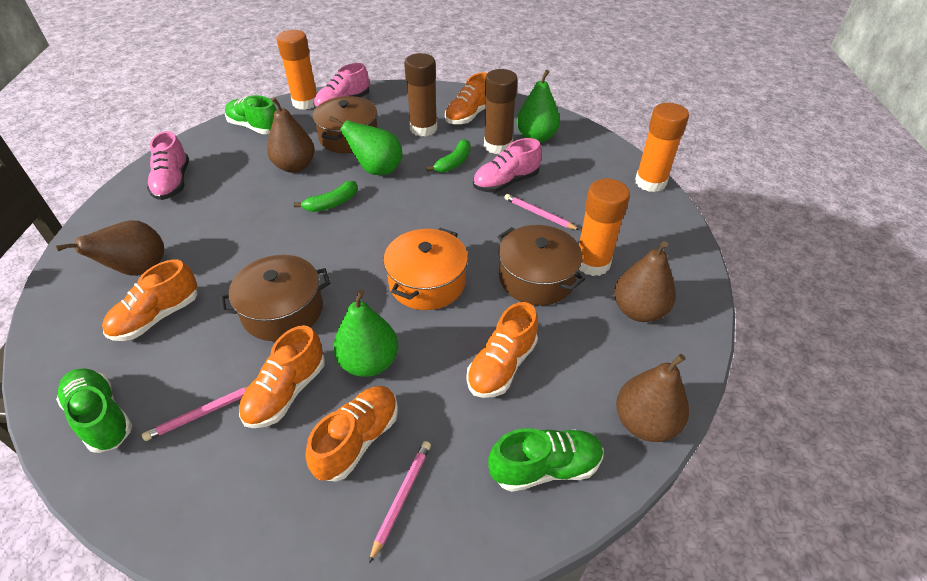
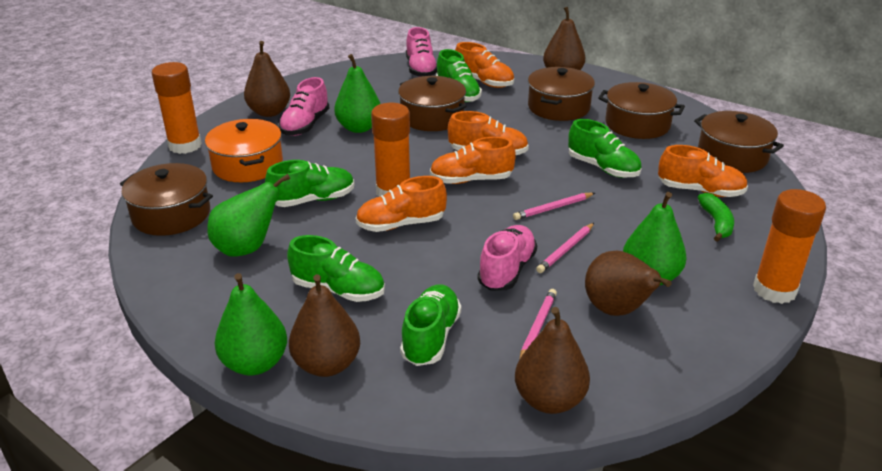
brown glue stick: [404,53,437,137] [484,69,518,154] = 2 -> none = 0
brown pear: [55,220,164,276] [267,97,315,173] [614,241,676,322] [616,354,689,442] = 4 -> [244,41,290,117] [289,274,360,377] [515,307,590,414] [543,7,585,70] [585,251,672,316] = 5
brown pot: [220,255,330,341] [313,96,378,153] [497,225,585,306] = 3 -> [120,163,213,236] [398,76,466,131] [528,67,595,121] [598,82,685,139] [694,111,784,173] = 5
green banana: [294,181,358,212] [426,139,470,173] = 2 -> [698,193,734,242] = 1
green pear: [329,116,403,175] [333,290,398,377] [516,70,560,143] = 3 -> [207,174,290,257] [215,273,287,375] [334,54,380,133] [623,192,687,286] = 4
green shoe: [56,368,132,453] [225,95,277,134] [488,428,604,492] = 3 -> [265,160,355,207] [287,235,385,302] [400,284,461,366] [436,49,482,102] [568,119,642,178] = 5

